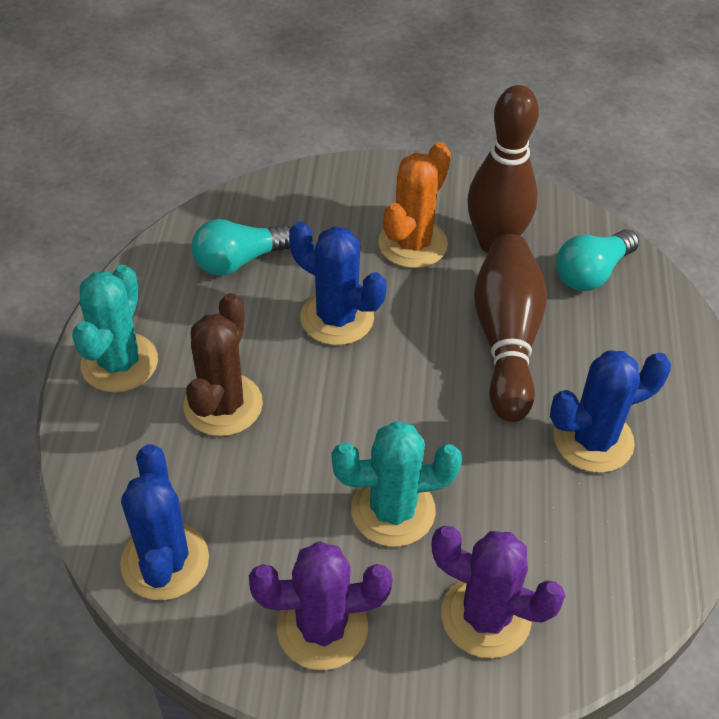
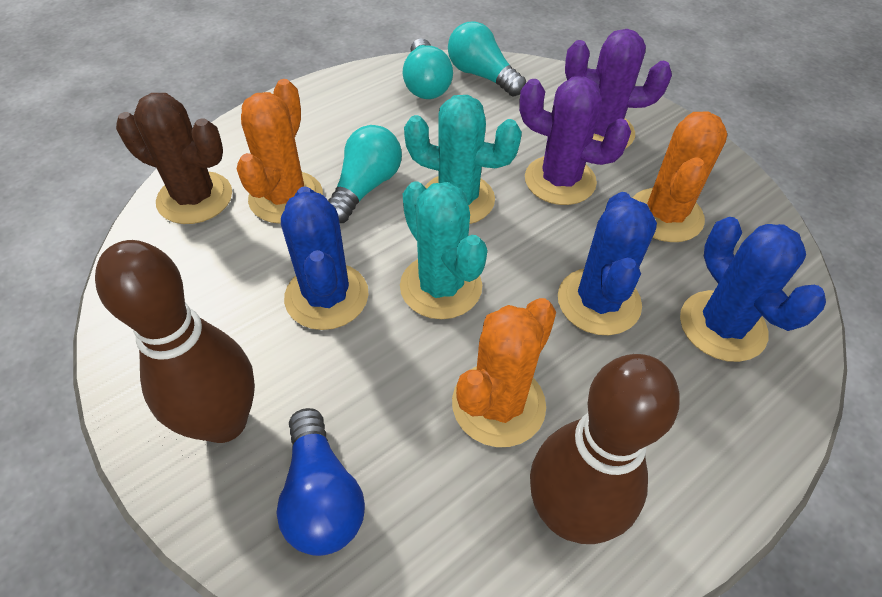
blue light bulb: none = 0 -> [276,408,365,556] = 1
orange cactus: [378,142,451,268] = 1 -> [237,79,323,224] [452,298,556,447] [632,111,727,242] = 3
turquoise light bulb: [192,219,291,276] [556,229,639,291] = 2 -> [328,125,402,223] [402,38,453,99] [448,21,526,96] = 3

